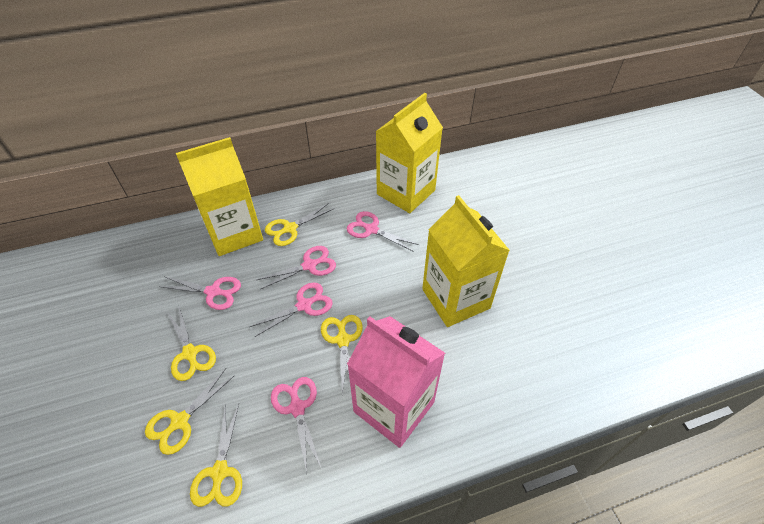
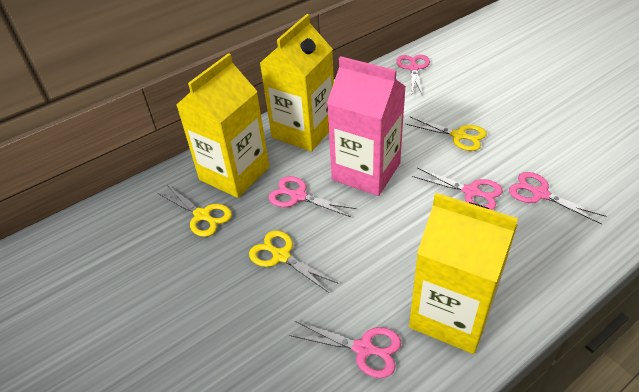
yellow scissors: [145,369,235,455] [168,307,216,381] [190,404,242,507] [265,203,335,246] [321,315,363,394] = 5 -> [158,185,232,237] [249,230,337,293] [406,116,487,151] = 3

